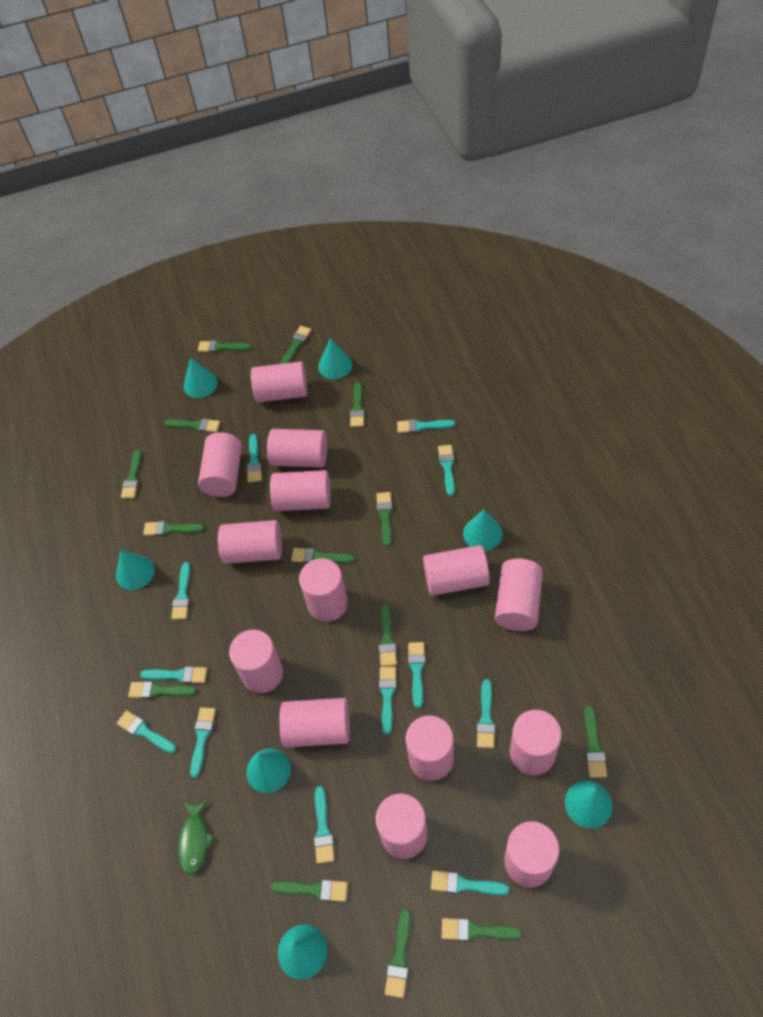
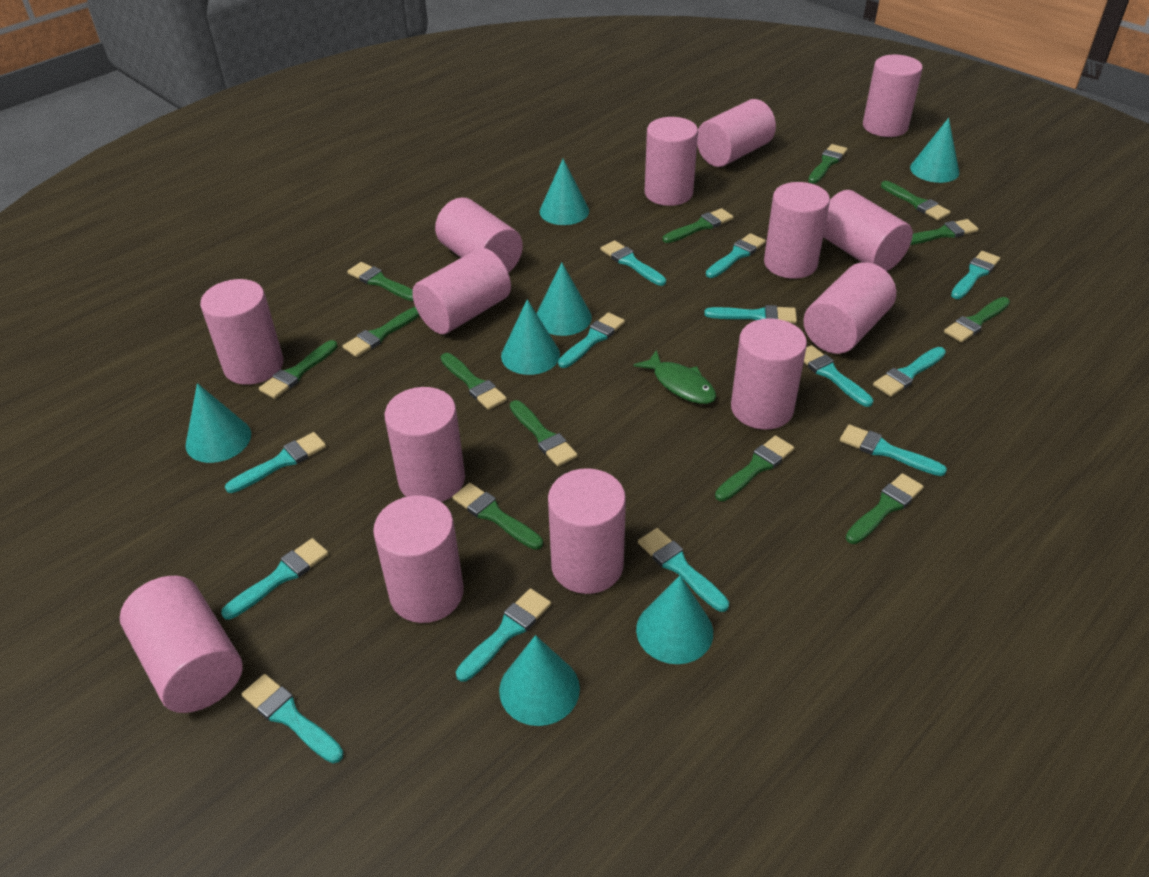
green brush: [121,450,142,499] [128,681,197,699] [143,521,205,536] [164,419,220,432] [198,340,251,353] [271,880,348,902] [280,326,311,364] [291,548,355,563] [350,382,364,427] [376,492,392,546] [379,604,397,666] [385,908,411,998] [442,918,522,941] [585,706,607,778] = 14 -> [259,340,338,399] [343,307,420,357] [347,262,413,301] [441,353,507,410] [452,483,543,550] [510,400,578,466] [663,208,733,243] [715,435,794,501] [808,144,847,183] [846,473,924,544] [881,181,951,220] [910,219,979,245] [944,297,1010,342] = 13
turquoise brush: [117,710,177,754] [140,666,207,684] [171,562,190,620] [190,707,216,778] [247,434,262,483] [314,786,334,864] [379,667,396,734] [397,419,455,433] [408,642,425,708] [431,870,510,895] [438,445,455,496] [477,679,495,748] = 12 -> [221,538,329,620] [225,432,326,493] [242,674,344,763] [456,589,551,682] [558,313,625,368] [600,240,666,286] [638,528,729,612] [704,305,797,323] [706,233,766,278] [804,345,873,407] [840,425,947,476] [873,347,946,397] [951,251,1000,299] = 13

